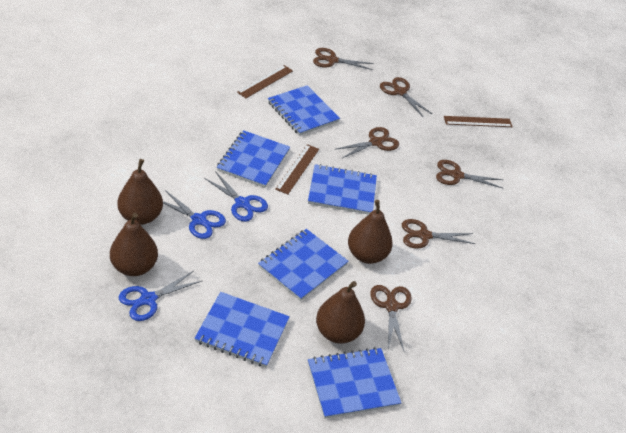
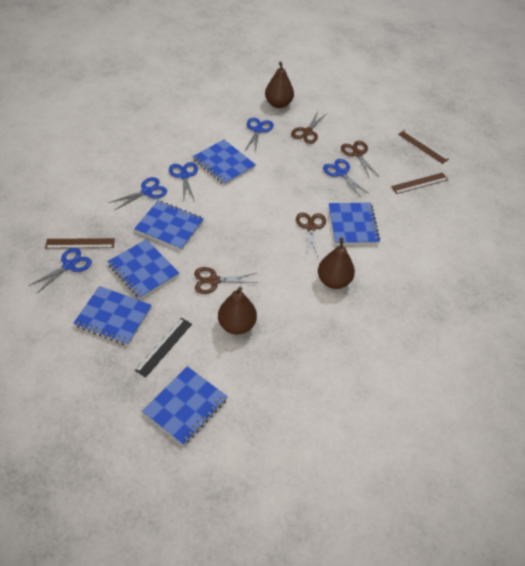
black ruler: none = 0 -> [135,318,192,378] = 1
blue scissors: [119,271,201,321] [163,190,226,239] [204,171,268,222] = 3 -> [28,248,92,294] [109,177,167,210] [169,162,198,203] [245,118,274,152] [323,159,368,196] = 5
brown pear: [110,213,158,276] [117,159,163,225] [316,281,365,344] [348,200,393,264] = 4 -> [218,287,257,335] [265,61,294,108] [318,237,355,289] = 3
brown scissors: [313,48,374,70] [336,127,399,158] [370,285,412,351] [380,77,432,117] [402,219,475,249] [436,160,503,188] = 6 -> [194,267,258,294] [291,112,327,144] [296,213,326,257] [341,141,379,177] = 4

